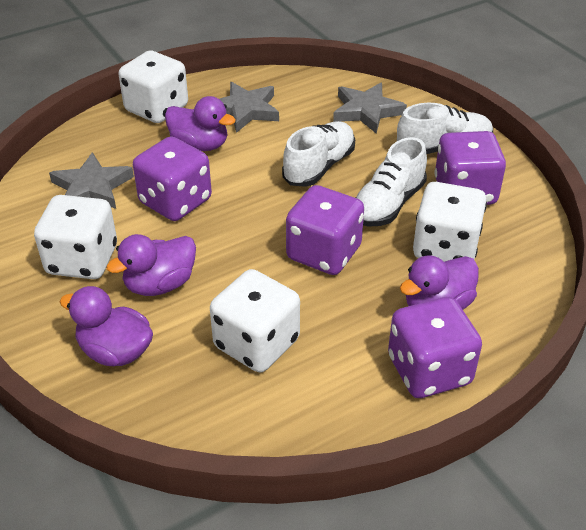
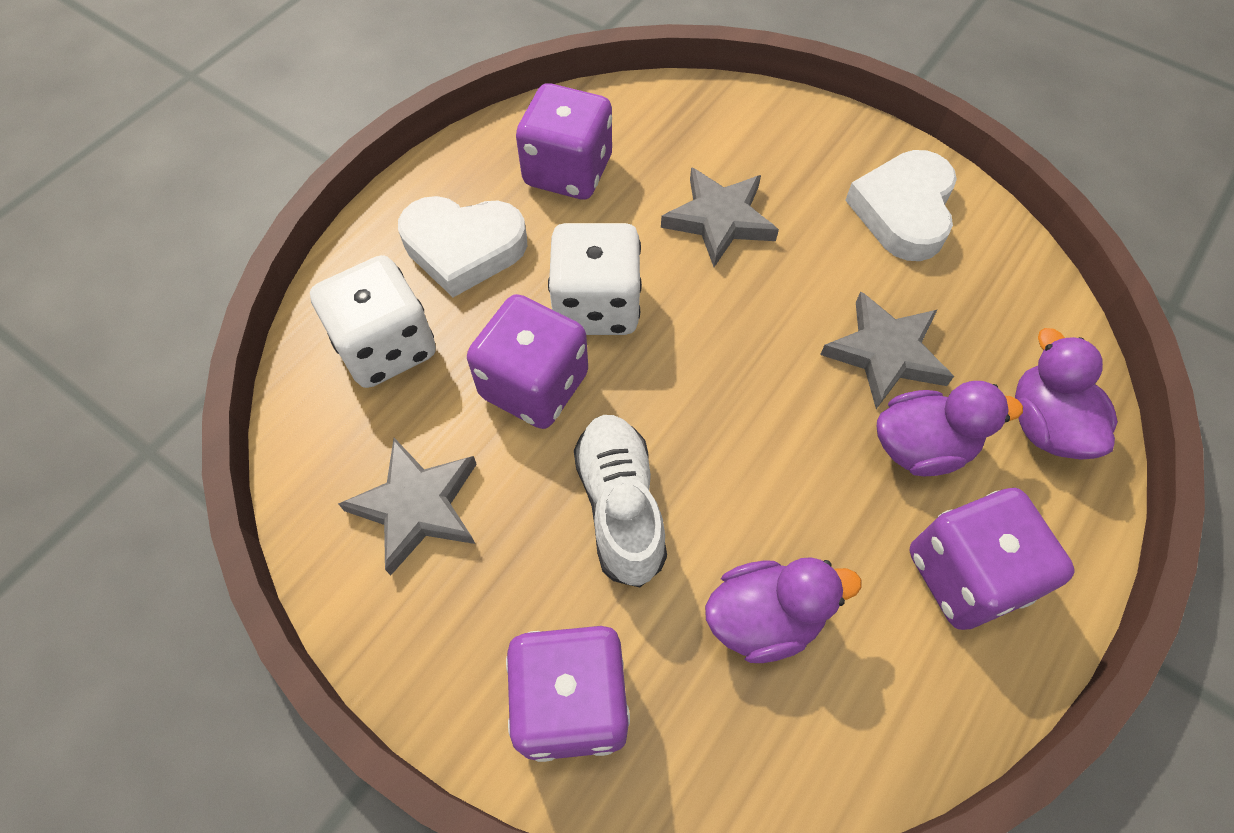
purple duck: [60,286,153,366] [106,234,196,296] [165,96,236,151] [400,255,479,309] = 4 -> [705,557,862,663] [877,381,1023,476] [1015,328,1118,460] = 3
white dice: [34,195,117,279] [118,51,188,123] [210,269,300,372] [413,182,487,262] = 4 -> [310,255,436,388] [548,223,642,335] = 2
white heart: none = 0 -> [398,196,527,297] [845,150,957,261] = 2
white shoe: [282,121,355,187] [355,137,427,227] [397,103,493,154] = 3 -> [574,415,667,587] = 1

